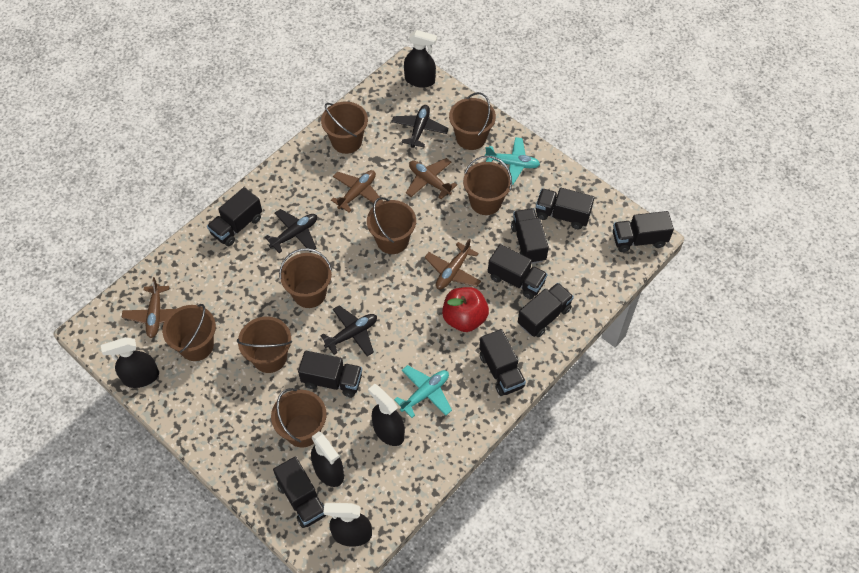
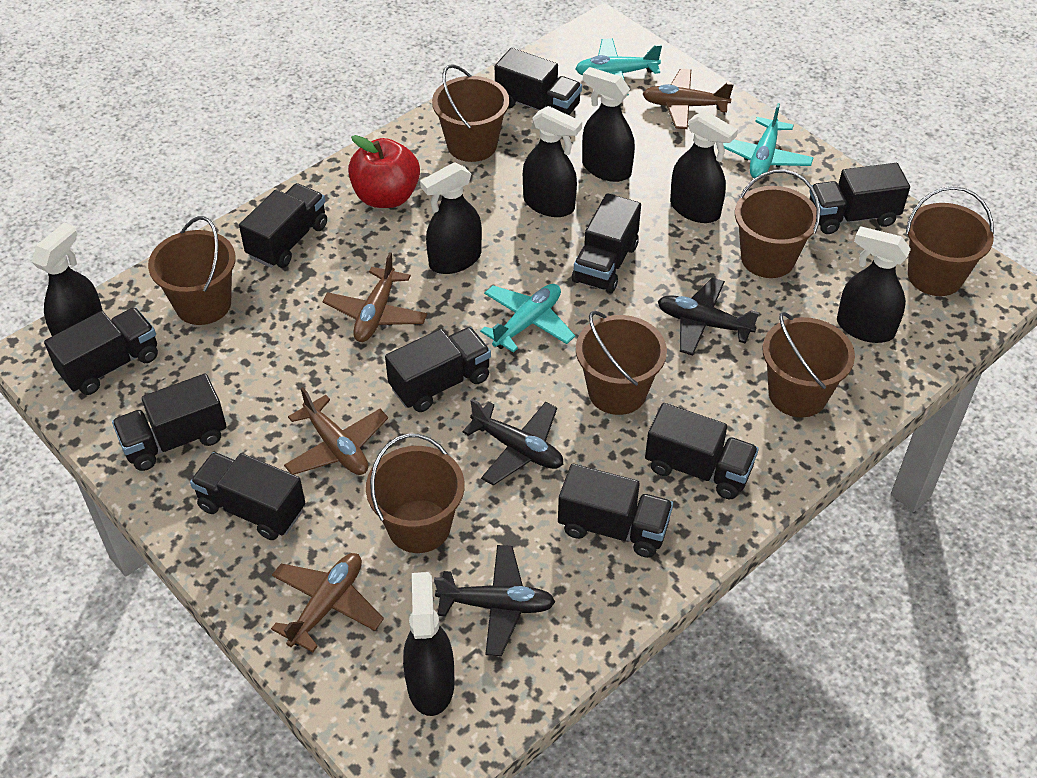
black spray bottle: [101,337,159,388] [311,431,344,487] [323,503,372,547] [368,384,405,446] [404,30,437,88] = 5 -> [32,223,103,336] [403,572,454,716] [420,162,482,274] [523,106,582,217] [582,67,635,182] [670,111,738,223] [837,226,911,343] = 7
black truck: [207,187,262,246] [273,456,326,528] [298,351,362,397] [479,329,526,396] [488,244,548,299] [511,208,549,264] [518,283,574,337] [536,188,594,229] [613,211,674,252] = 9 -> [44,307,158,395] [112,374,227,471] [190,452,305,540] [239,183,327,268] [385,327,491,412] [495,48,582,115] [558,464,673,558] [572,193,641,293] [645,403,759,499] [809,163,910,234] = 10
brown bucket: [162,304,216,361] [237,316,292,373] [271,388,327,447] [279,248,332,308] [321,101,368,154] [367,197,416,254] [449,92,496,150] [463,156,512,215] = 8 -> [148,216,236,325] [366,434,464,553] [432,64,509,162] [576,311,667,415] [735,170,820,278] [762,312,855,417] [906,186,994,296] = 7
turquoise plane: [394,365,452,418] [485,137,540,185] = 2 -> [480,284,575,353] [575,38,662,96] [723,103,814,178] = 3

